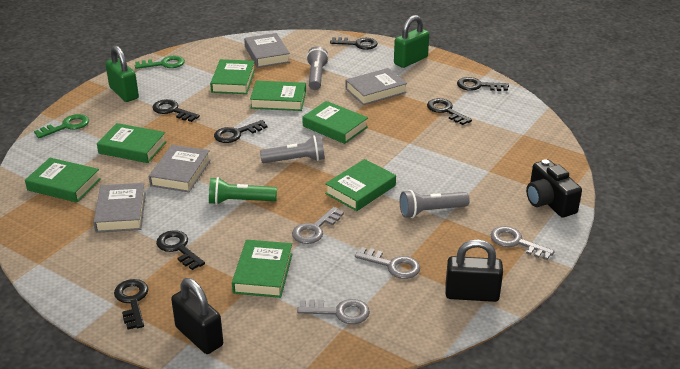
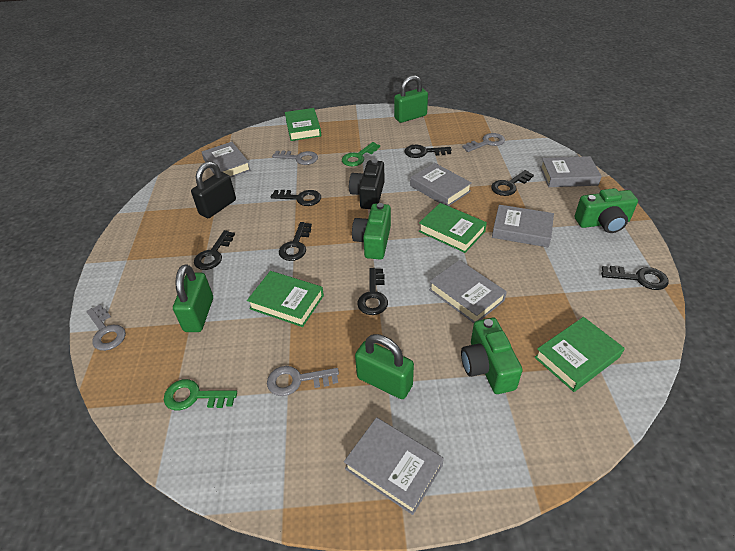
black padlock: [171,278,223,354] [445,239,503,302] = 2 -> [191,161,236,218] = 1
green book: [25,158,101,203] [97,123,166,163] [210,59,255,94] [232,240,293,298] [250,81,306,111] [302,101,368,144] [325,159,396,211] = 7 -> [247,271,324,327] [285,108,321,141] [419,203,487,253] [534,317,625,392] = 4
green camera: none = 0 -> [352,203,391,260] [461,318,523,394] [575,188,638,233] = 3
green flashlight: [209,177,277,205] = 1 -> none = 0
green padlock: [105,45,139,102] [394,15,429,68] = 2 -> [173,264,213,332] [355,334,414,399] [394,75,428,123] = 3
grey book: [93,183,146,233] [149,145,211,192] [244,33,290,68] [345,68,407,105] = 4 -> [202,142,251,177] [344,417,444,515] [410,163,472,206] [429,260,507,323] [492,205,554,247] [540,156,602,187] = 6
grey flashlight: [260,135,325,163] [306,46,329,90] [400,190,470,218] = 3 -> none = 0

